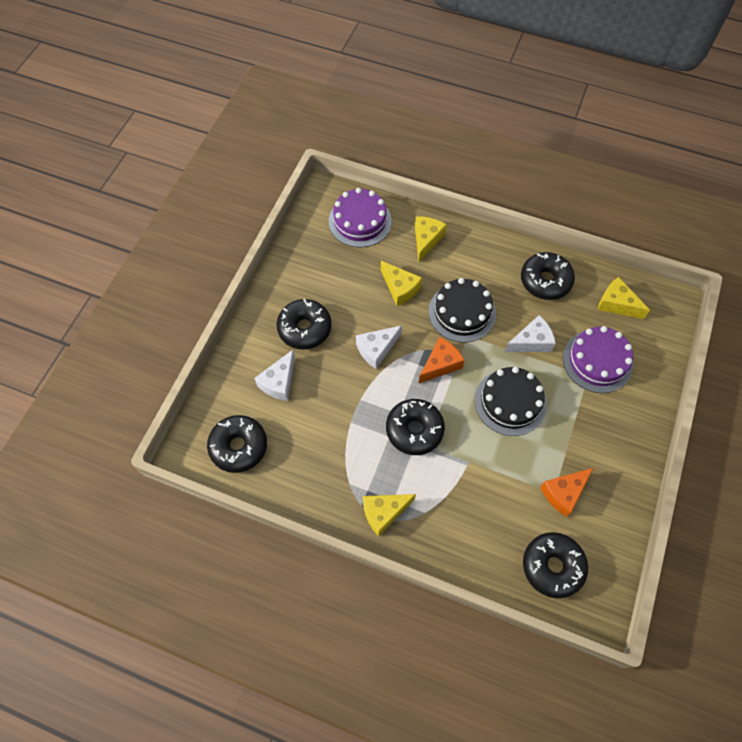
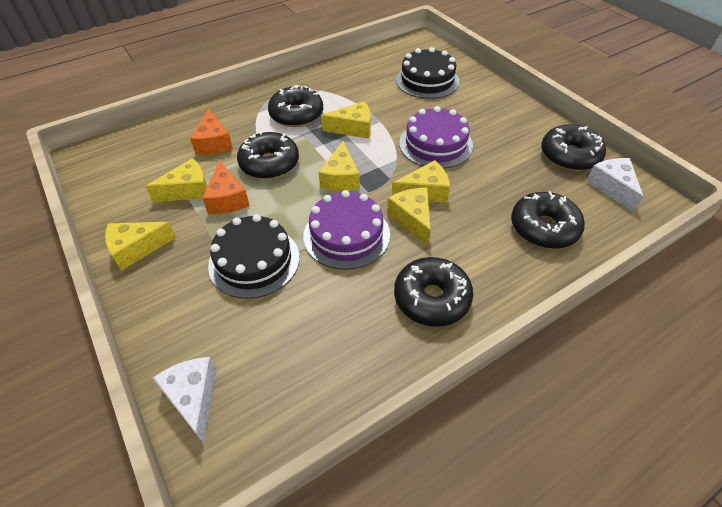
white cheese: [254,350,295,401] [356,325,402,369] [505,315,556,352] = 3 -> [153,357,217,443] [586,158,643,212] = 2
yellow cheese: [363,494,416,537] [381,261,422,306] [415,216,447,262] [598,277,650,319] = 4 -> [105,222,176,270] [145,158,207,202] [319,141,360,191] [321,101,371,139] [387,188,431,246] [392,160,450,203] = 6

